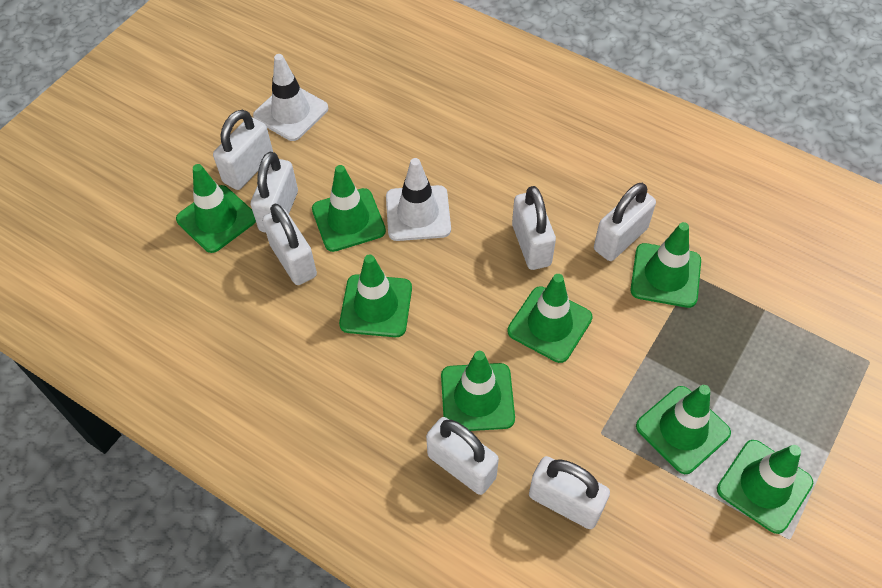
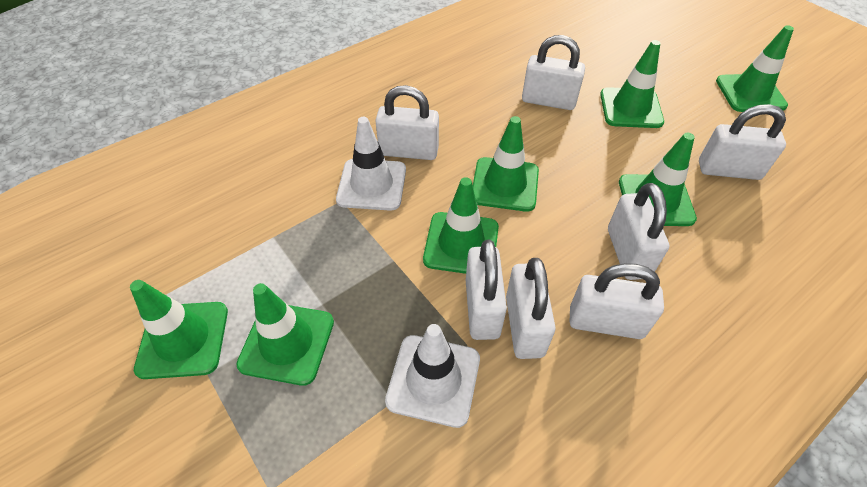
green traffic cone: [176,164,256,253] [312,165,386,252] [339,254,412,337] [441,351,515,431] [508,274,593,363] [630,222,701,308] [636,385,731,474] [717,440,813,534] = 8 -> [130,280,228,379] [236,283,334,386] [423,177,499,274] [473,116,539,212] [600,40,664,128] [619,133,697,226] [716,25,794,112] = 7

